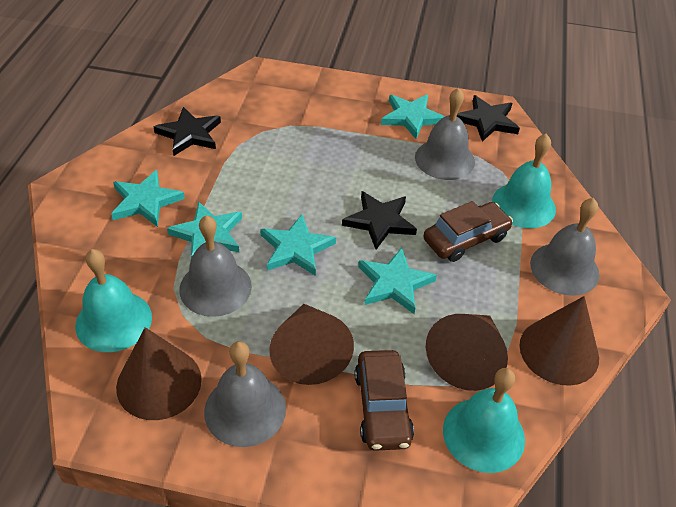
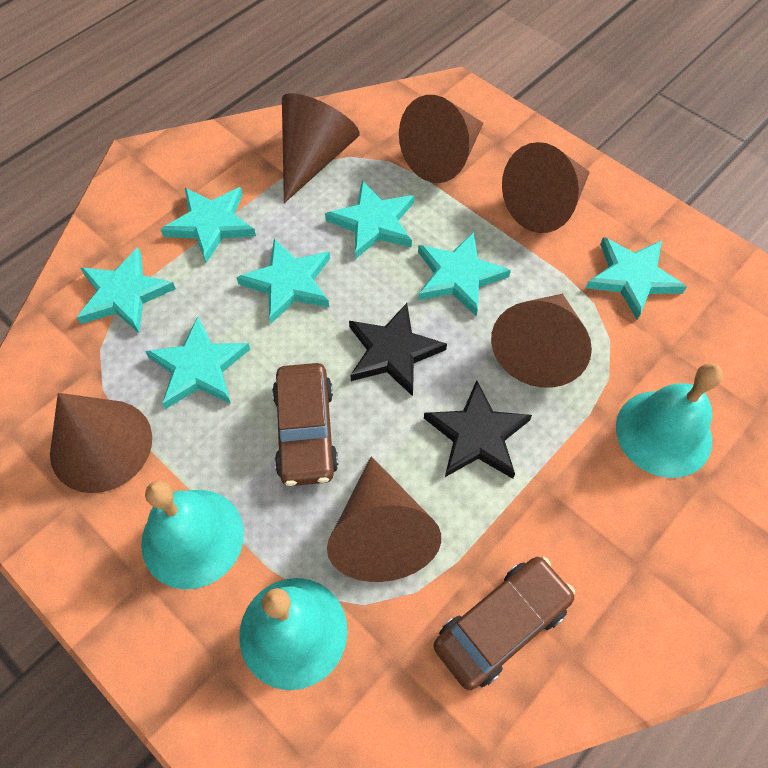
black star: [153,107,221,156] [342,191,417,250] [457,95,520,142] = 3 -> [349,303,447,396] [424,380,532,479] = 2
brown cone: [116,327,202,420] [269,304,354,385] [426,314,508,391] [519,296,599,386] = 4 -> [50,393,152,493] [282,93,359,203] [327,456,441,582] [399,95,484,183] [491,294,592,387] [502,142,590,233] = 6
grey bell: [179,215,252,317] [204,341,286,447] [415,88,475,180] [530,198,599,296] = 4 -> none = 0
turquoise star: [111,170,185,227] [167,202,242,258] [260,214,336,276] [358,248,437,314] [381,94,445,139] = 5 -> [77,248,176,333] [145,317,250,409] [160,187,256,263] [236,238,330,324] [325,180,414,259] [418,232,511,316] [586,237,687,320] = 7

